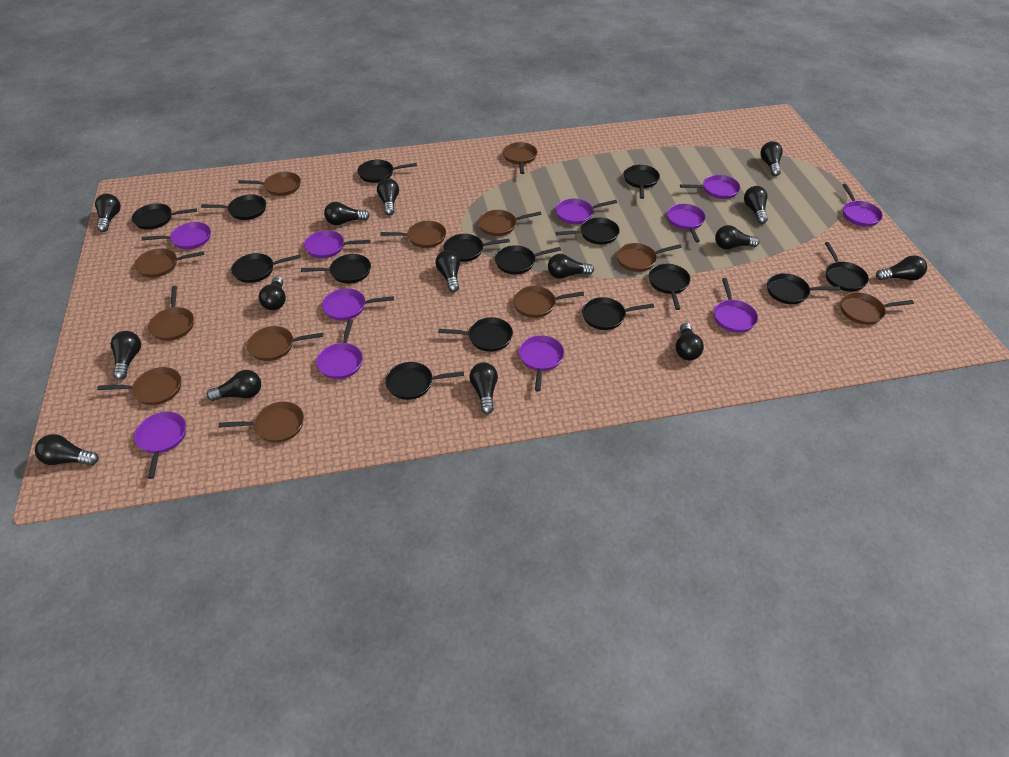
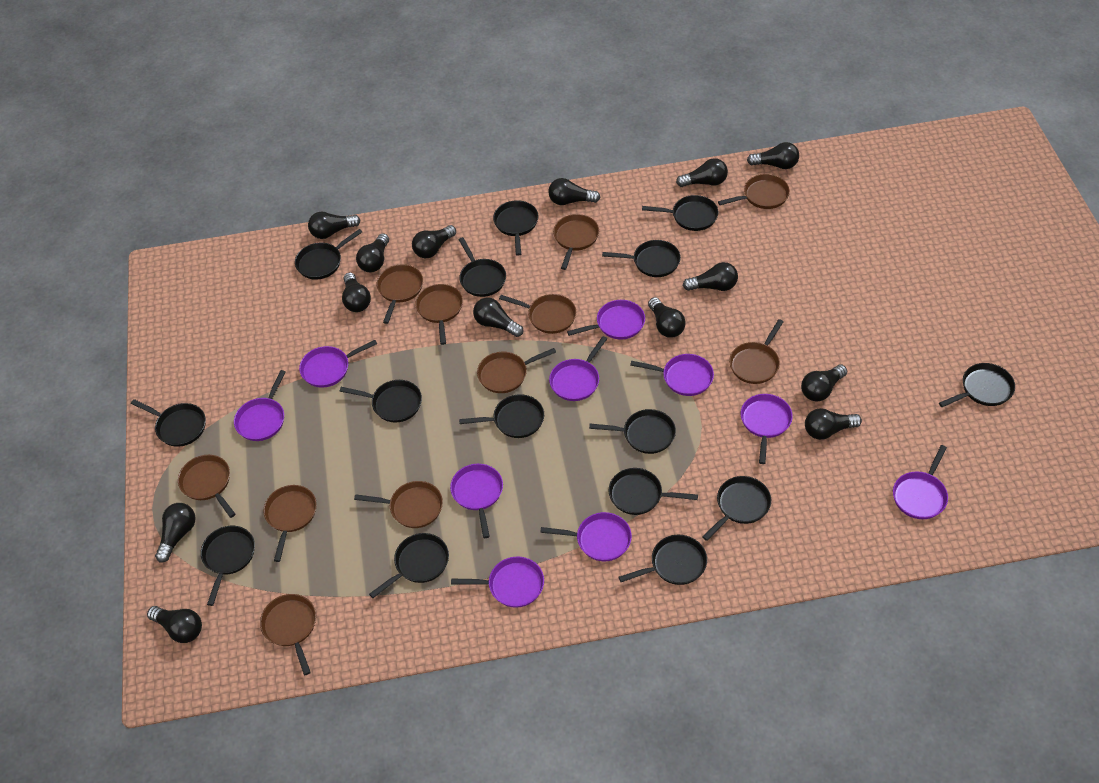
black light bulb: [35,434,99,465] [95,194,121,232] [111,331,141,380] [206,370,261,401] [259,276,286,310] [324,202,370,225] [377,178,399,215] [435,250,460,292] [469,363,498,414] [548,254,594,279] [675,323,704,360] [715,225,760,249] [744,186,768,224] [760,141,783,176] [876,255,927,280] = 15 -> [147,606,202,643] [155,503,196,562] [308,211,360,239] [342,273,371,312] [356,233,389,272] [412,225,456,258] [473,297,523,337] [548,178,601,205] [648,297,686,338] [676,158,728,187] [683,262,738,291] [747,142,799,169] [801,364,847,402] [805,408,862,440] = 14
brown pan: [97,367,181,405] [134,248,204,278] [148,286,194,341] [218,401,304,443] [238,172,301,196] [247,326,323,361] [380,221,446,248] [478,210,541,236] [503,142,537,174] [513,286,584,318] [616,243,682,272] [841,292,914,325] = 12 -> [178,455,236,518] [260,594,316,675] [263,485,317,562] [354,481,443,528] [377,264,423,324] [415,284,463,345] [477,348,556,393] [499,294,576,334] [553,214,599,270] [718,174,790,209] [729,319,784,384] = 11
purple pan: [134,412,186,479] [141,222,211,249] [304,230,370,258] [316,319,363,379] [322,288,394,320] [519,335,564,392] [556,199,617,224] [667,204,706,242] [680,175,740,199] [714,278,758,333] [843,184,883,227] = 11 -> [234,370,285,441] [299,340,377,388] [450,464,503,538] [451,556,544,608] [540,512,632,561] [549,336,607,401] [567,300,645,339] [630,354,714,396] [741,394,793,464] [893,445,948,519] = 10

